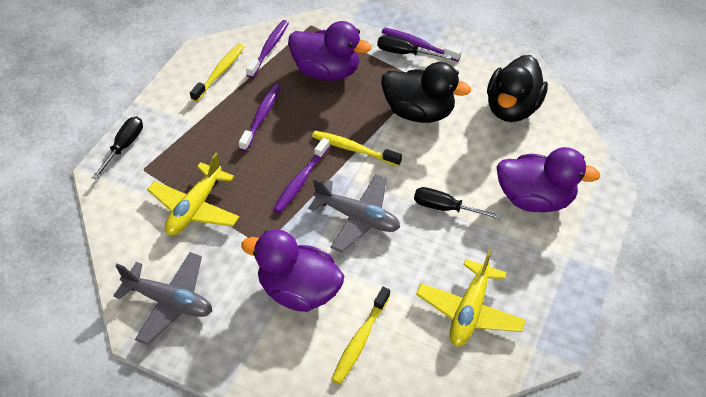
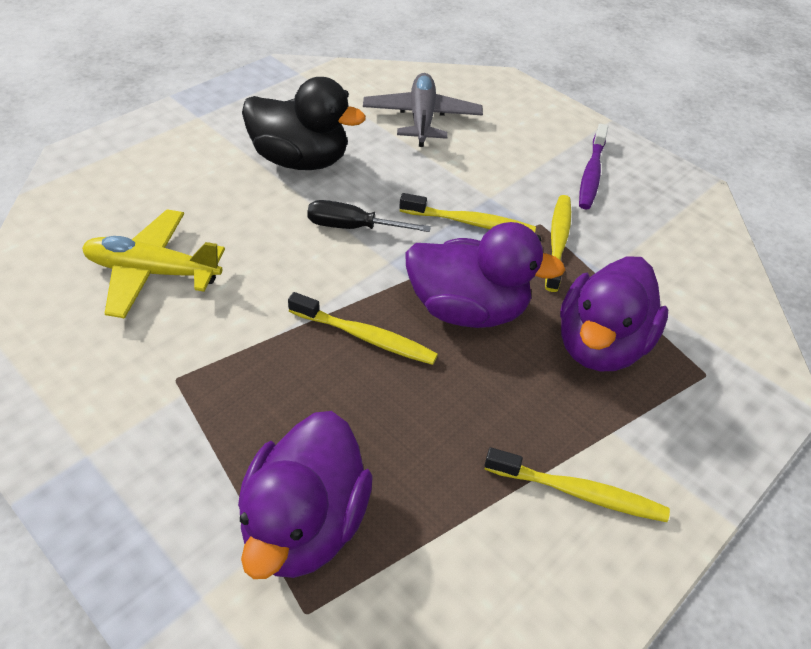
black duck: [381,62,471,123] [487,55,548,122] = 2 -> [242,77,366,170] = 1
black screwdriver: [92,117,143,180] [377,35,452,60] [414,187,501,219] = 3 -> [307,200,431,232] = 1
grey plane: [113,252,212,345] [308,175,400,252] = 2 -> [363,73,483,147] = 1
purple toothbrush: [239,84,281,151] [246,20,289,78] [273,138,330,213] [382,28,462,62] = 4 -> [579,124,608,209] = 1
yellow plane: [147,153,239,235] [416,249,526,347] = 2 -> [82,209,225,319] = 1
yellow toothbrush: [190,44,245,102] [312,131,402,166] [331,287,390,384] = 3 -> [288,292,438,365] [399,193,536,233] [484,447,670,522] [545,195,571,292] = 4

